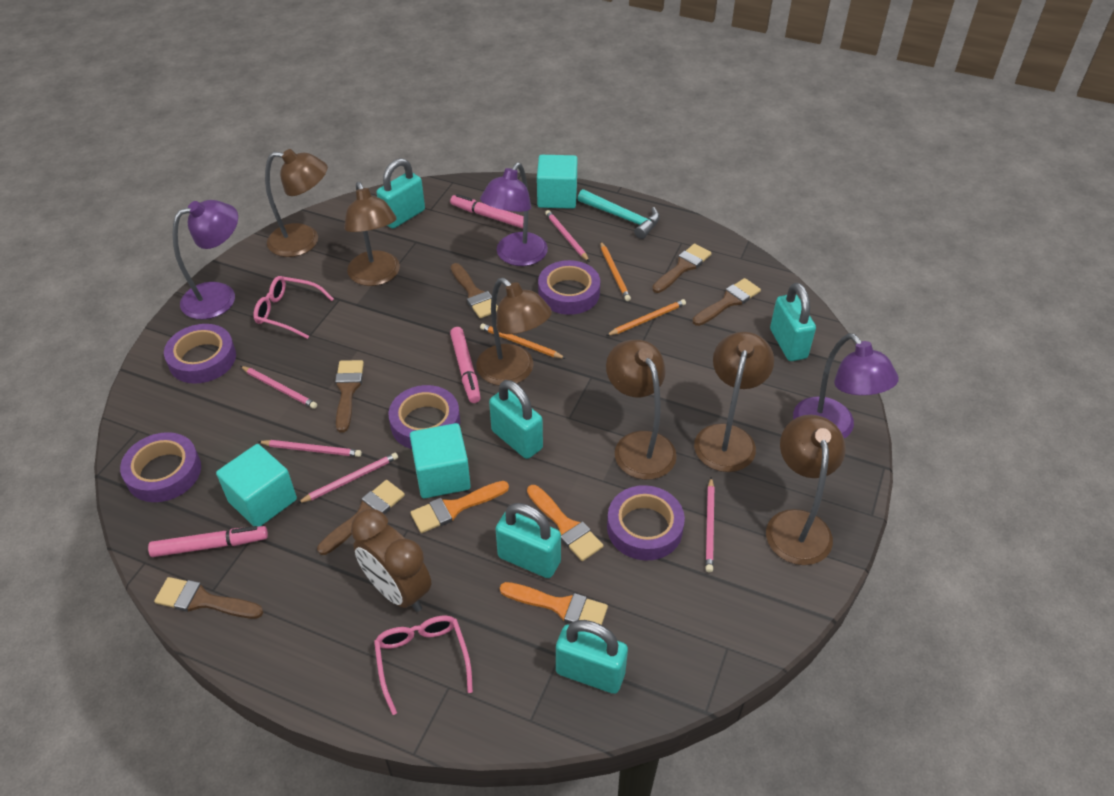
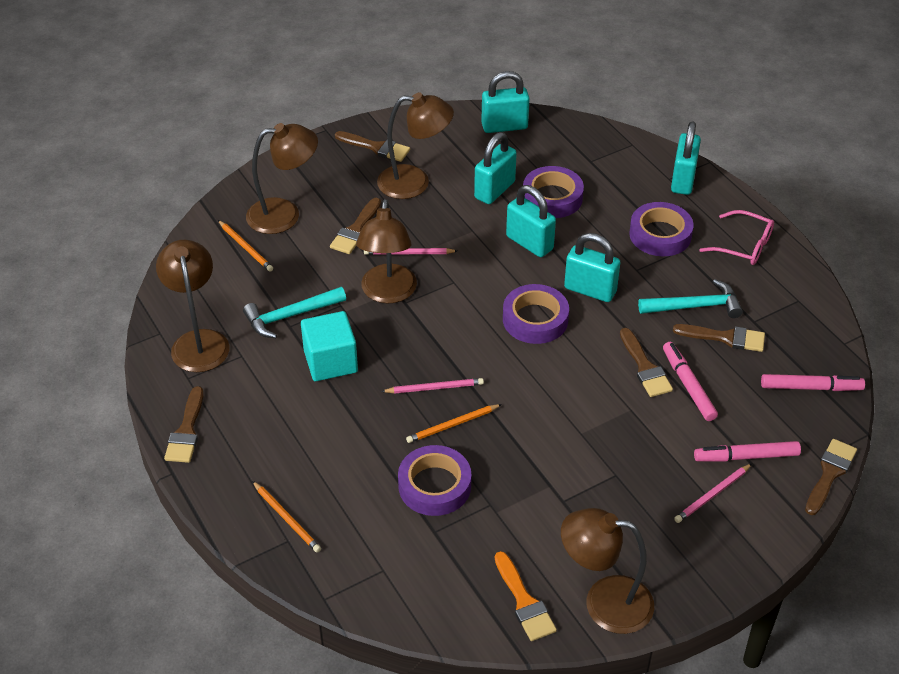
brown clock: [351,509,431,612] = 1 -> none = 0
brown lamp: [265,149,328,257] [344,182,400,286] [476,278,552,386] [606,340,677,480] [694,332,774,472] [766,415,846,565] = 6 -> [156,240,229,372] [246,123,318,234] [356,199,417,303] [377,93,454,199] [561,508,654,634] = 5
orange brush: [410,481,509,533] [500,582,608,625] [527,485,603,561] = 3 -> [495,551,557,641] = 1
pink glasses: [254,276,334,339] [374,615,473,715] = 2 -> [699,210,774,265] = 1
pink pencil: [240,366,317,409] [258,440,362,457] [297,453,398,504] [545,210,589,261] [705,477,714,572] = 5 -> [364,248,457,255] [381,378,484,394] [674,464,752,523] = 3
purple lamp: [173,200,238,320] [480,163,548,266] [793,333,899,438] = 3 -> none = 0
purple tape: [120,432,201,502] [164,324,236,384] [388,385,460,449] [538,260,600,315] [607,485,685,560] = 5 -> [398,445,471,516] [503,284,569,344] [523,166,584,218] [629,202,694,256] = 4
turquoise cube: [216,444,297,527] [410,423,471,498] [537,155,577,209] = 3 -> [301,311,358,381] = 1
turquoise hammer: [578,189,660,239] = 1 -> [243,287,346,338] [638,279,743,318] = 2

